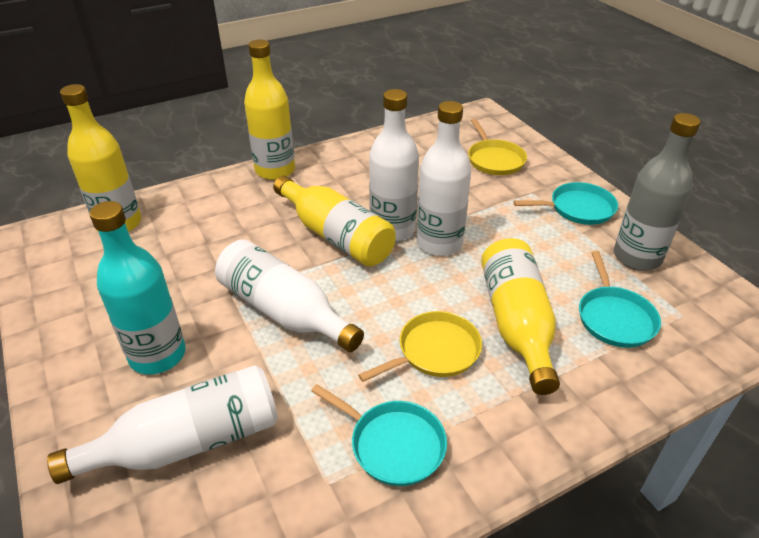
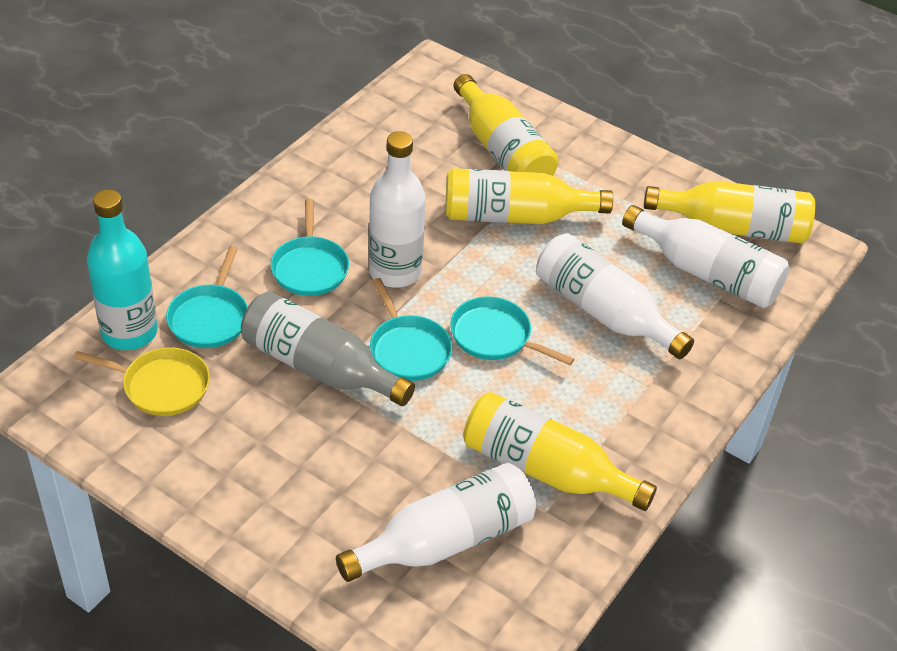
turquoise pan: [311,384,447,486] [513,182,618,225] [579,251,661,348] = 3 -> [166,246,248,348] [270,199,349,296] [370,278,452,381] [450,297,574,365] = 4
yellow pan: [358,311,482,382] [468,119,527,175] = 2 -> [74,347,210,416] = 1

